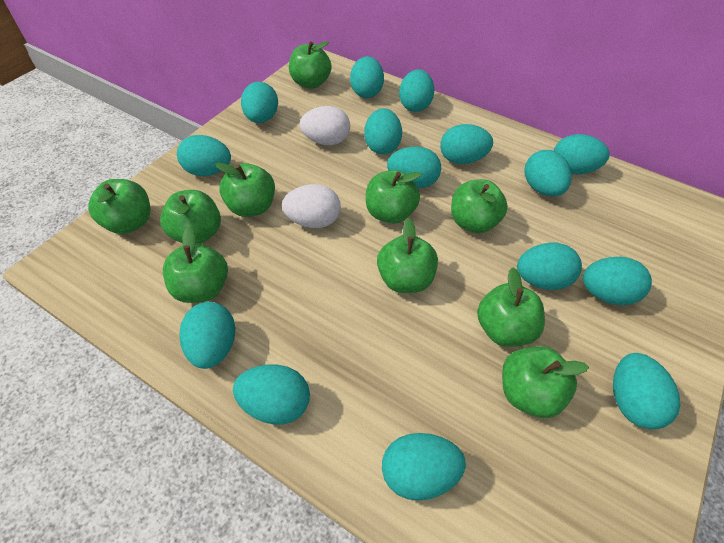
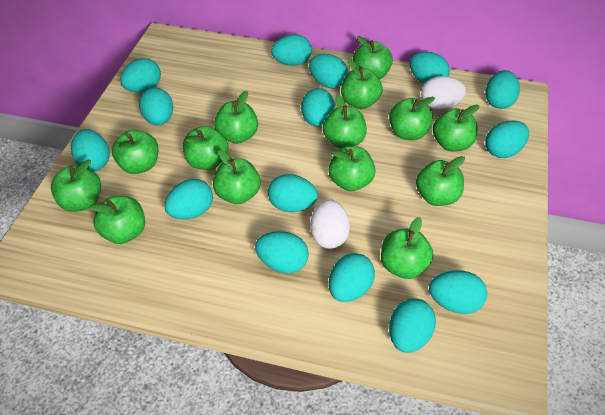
green apple: [88,179,150,234] [160,190,221,244] [163,226,228,303] [215,162,275,217] [289,41,332,89] [366,170,422,224] [377,218,438,293] [451,179,508,233] [477,267,545,347] [502,346,589,418] = 10 -> [51,160,101,212] [88,196,145,244] [112,130,158,174] [183,126,228,170] [213,150,261,204] [214,91,258,144] [323,95,367,149] [329,146,376,191] [341,60,383,109] [353,36,393,80] [381,217,434,279] [389,97,435,140] [416,156,465,206] [433,105,479,151] = 14

